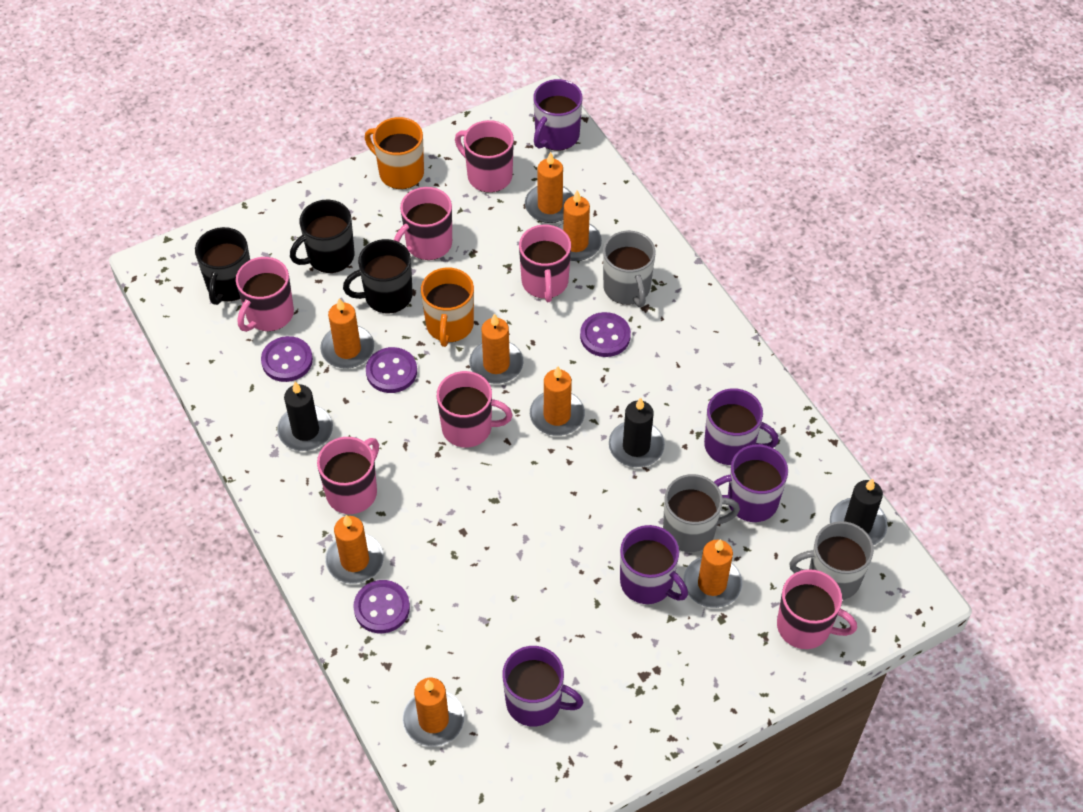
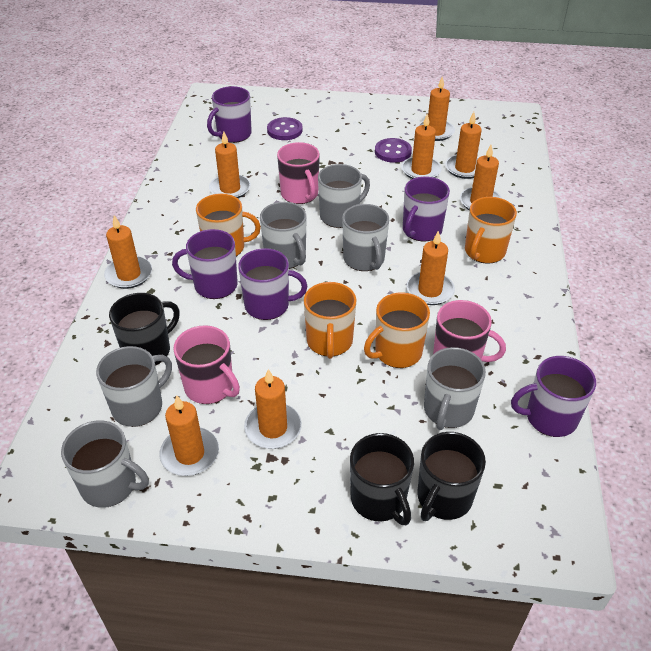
black candle: [277,382,333,451] [609,398,665,467] [830,478,888,545] = 3 -> none = 0
grey mug: [603,231,656,307] [663,474,740,552] [789,521,874,600] = 3 -> [61,421,149,508] [96,346,172,427] [260,202,307,269] [318,164,370,228] [342,204,389,271] [424,347,486,430] = 6
orange candle: [320,298,374,369] [325,515,384,584] [403,678,464,747] [469,313,523,384] [525,152,574,223] [530,366,585,436] [557,190,602,261] [683,539,742,608] = 8 -> [104,215,152,289] [159,395,219,476] [209,132,251,198] [244,369,302,449] [401,113,442,179] [406,231,455,305] [417,76,455,141] [445,112,482,179] [460,145,502,210] = 9
orange mug: [365,117,424,189] [421,268,474,347] = 2 -> [196,194,261,256] [304,282,357,359] [364,292,430,368] [465,197,517,264] = 4
pink mug: [236,257,294,332] [317,437,379,514] [394,187,452,260] [437,371,513,448] [455,120,514,193] [519,225,571,302] [777,569,857,649] = 7 -> [173,325,240,404] [277,142,320,204] [433,300,506,362] = 3
purple button: [261,336,313,382] [353,580,410,633] [366,347,417,393] [580,312,631,357] = 4 -> [267,117,303,140] [375,138,412,163] = 2

